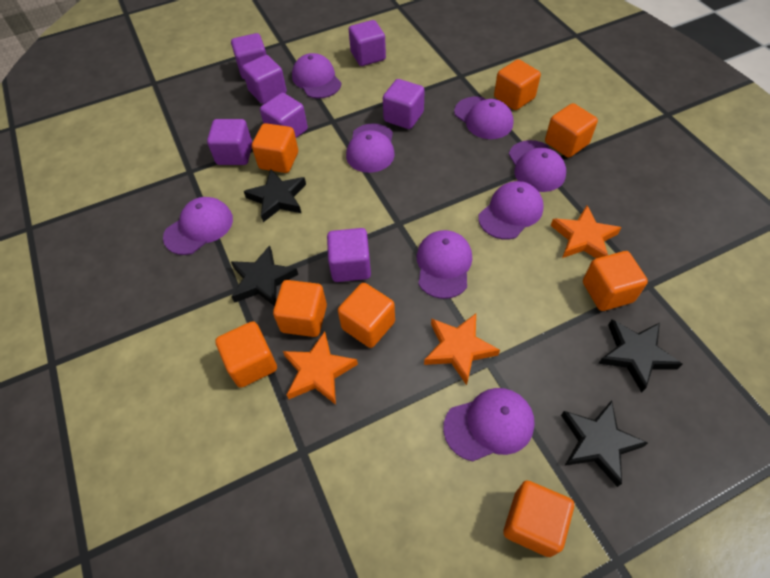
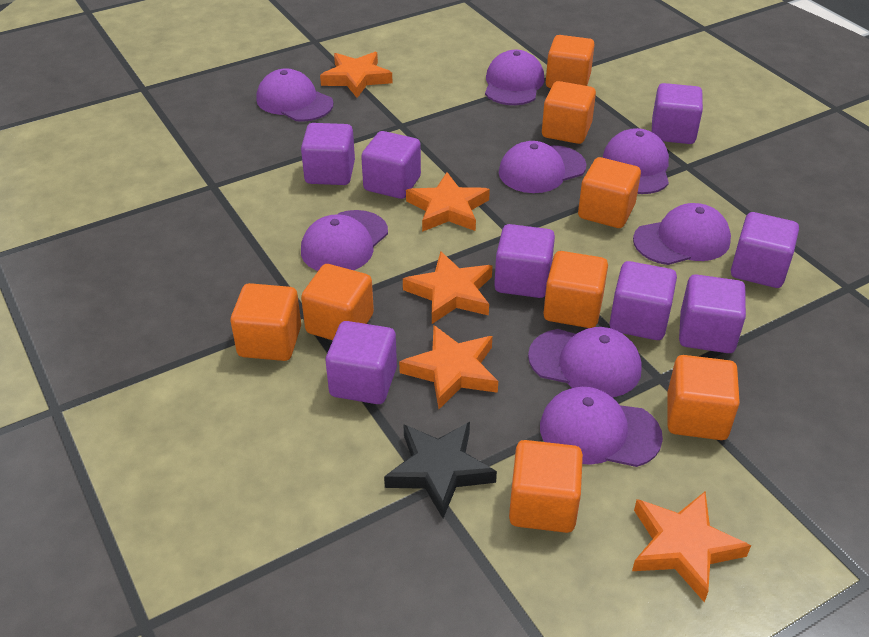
black star: [231,245,298,306] [244,169,306,222] [561,400,648,487] [598,319,683,393] = 4 -> [384,422,497,518] = 1
orange star: [283,331,358,405] [424,314,500,385] [551,205,622,258] = 3 -> [320,52,393,98] [399,325,498,409] [403,251,492,324] [406,172,490,232] [632,492,751,602] = 5
purple cube: [207,119,252,165] [231,33,267,79] [242,55,287,104] [260,93,308,138] [327,228,371,282] [348,20,386,66] [383,79,425,129] = 7 -> [301,123,355,185] [326,321,397,404] [361,131,421,199] [494,224,555,298] [609,261,677,340] [652,83,703,144] [679,274,746,353] [731,212,799,288] = 8

